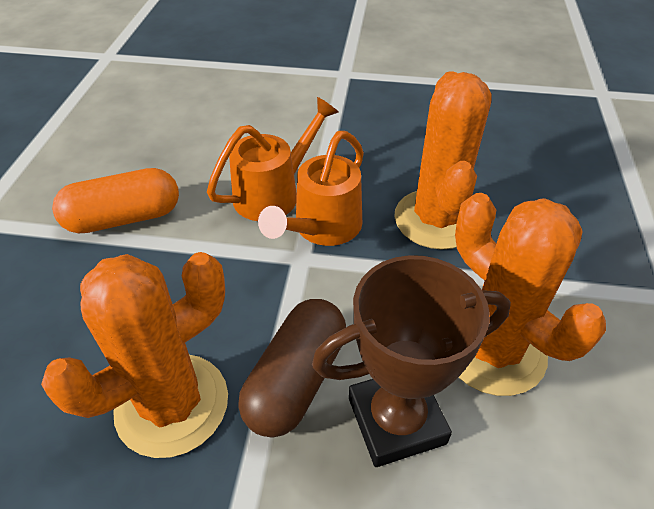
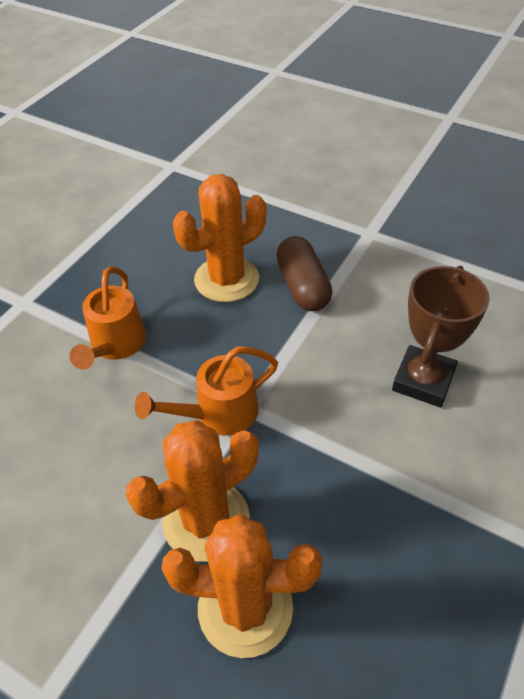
orange capsule: [52,168,179,233] = 1 -> none = 0

